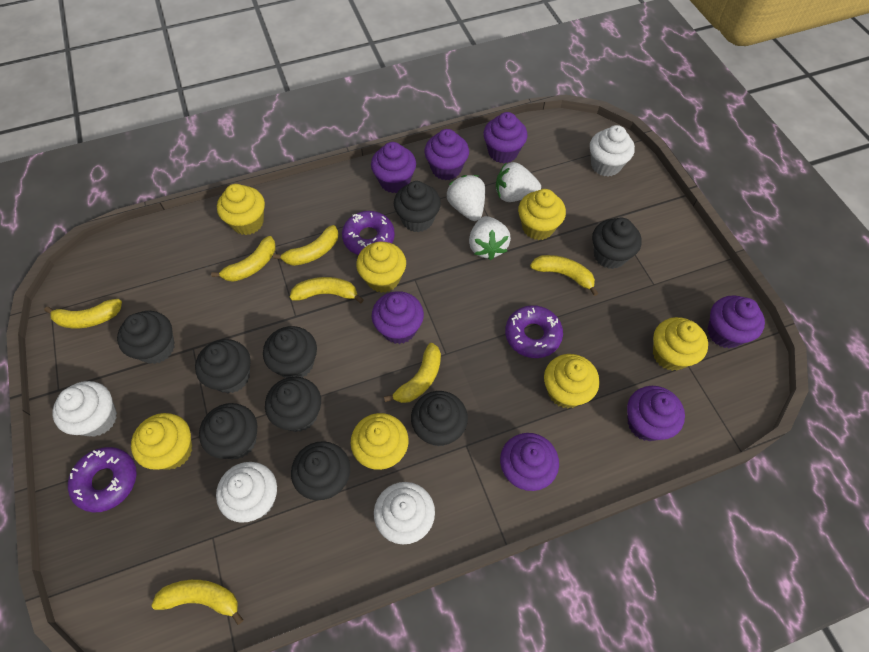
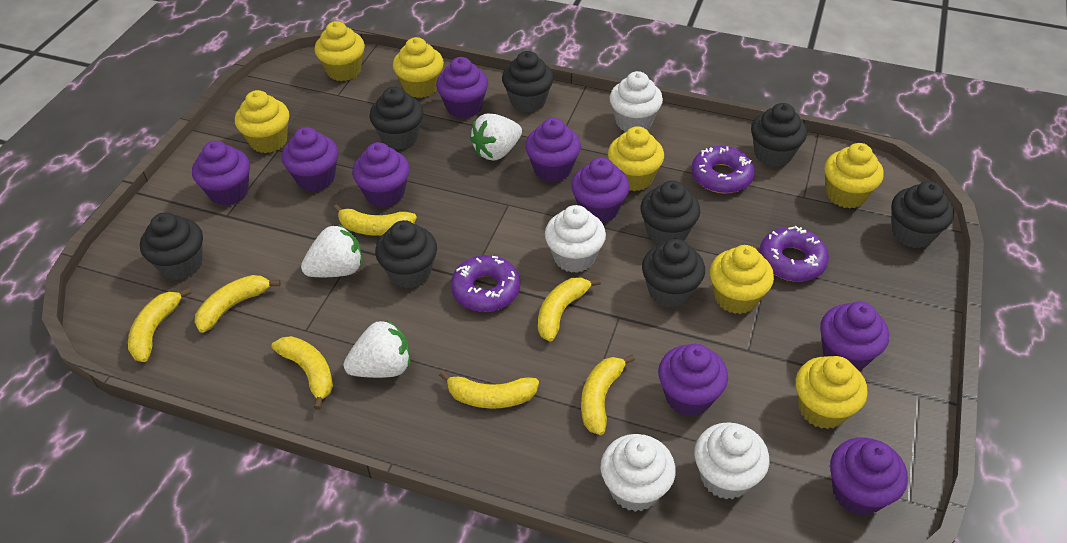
black cupcake: [117,311,175,364] [195,339,251,393] [199,403,257,459] [263,326,317,378] [265,377,321,432] [291,441,350,500] [394,181,441,232] [411,391,468,447] [592,218,642,269] = 9 -> [140,212,203,280] [370,87,423,150] [375,220,437,288] [502,51,554,112] [640,180,700,245] [642,239,705,308] [751,103,807,167] [891,181,954,248] = 8
purple cupcake: [371,142,416,193] [372,291,424,344] [424,129,469,180] [483,112,528,163] [500,433,559,491] [627,386,685,441] [707,295,765,348] = 7 -> [192,141,250,206] [282,127,338,192] [352,142,410,207] [436,57,488,119] [525,118,581,182] [571,157,629,223] [658,344,728,416] [820,301,889,370] [830,437,908,515] = 9

